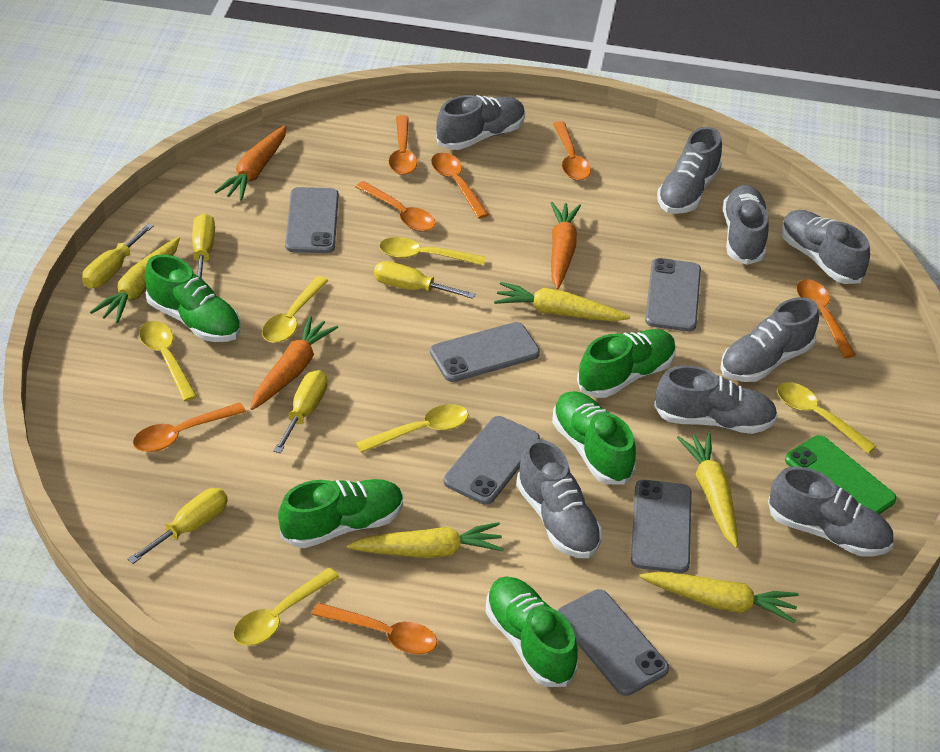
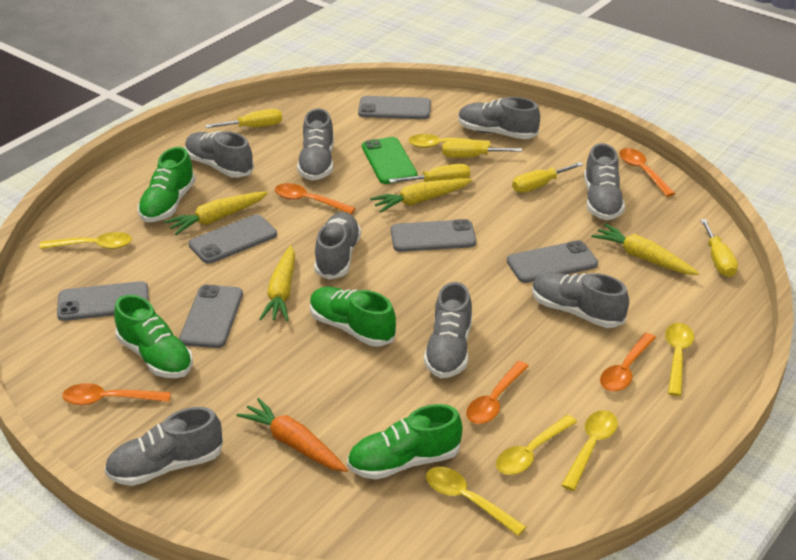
green shoe: [144,254,241,342] [278,479,403,548] [485,577,578,687] [552,391,636,485] [577,329,676,398] = 5 -> [114,295,193,378] [138,147,196,222] [310,287,396,347] [347,404,462,480] = 4
orange carrot: [215,125,287,201] [250,316,338,410] [551,202,581,290] = 3 -> [236,398,348,472] = 1
orange spoon: [133,403,246,452] [312,603,437,654] [355,181,436,232] [389,115,417,175] [431,153,489,219] [553,121,591,181] [796,279,856,358] = 7 -> [62,383,171,405] [275,183,356,214] [466,361,529,424] [600,333,656,392] [619,148,675,197] = 5
yellow carrot: [90,237,180,324] [346,522,504,558] [494,282,630,321] [639,571,799,623] [677,432,738,548] = 5 -> [164,191,268,235] [259,245,295,321] [370,178,472,213] [592,224,699,275] = 4

